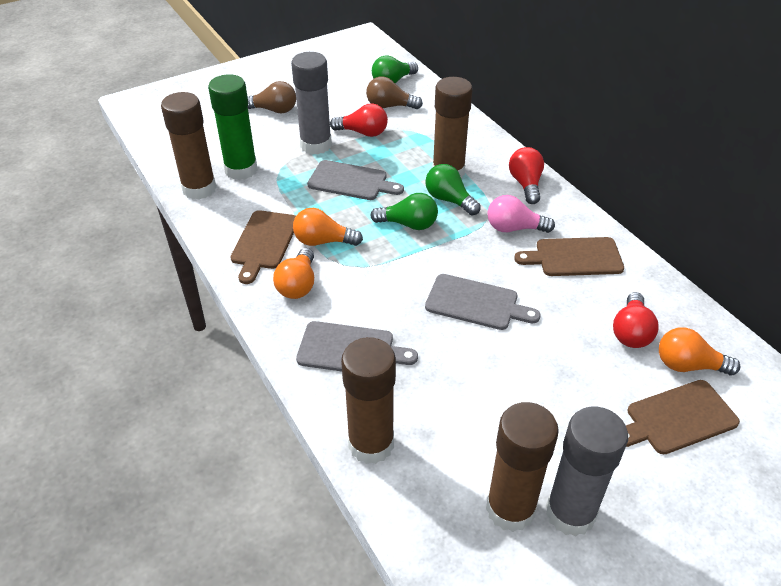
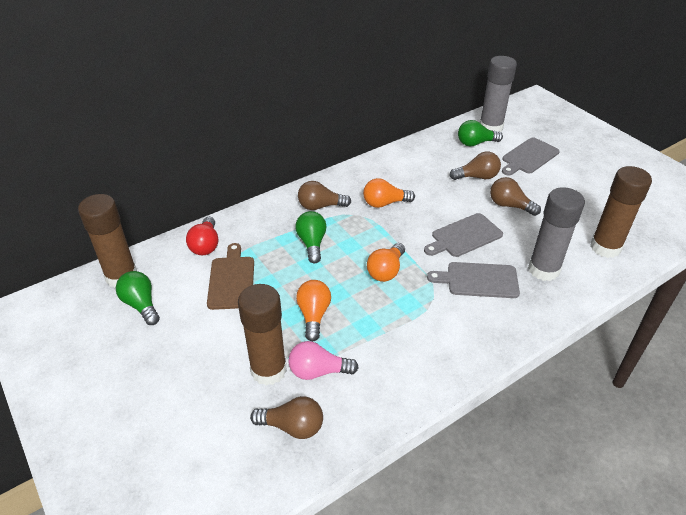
brown cutting board: [230,210,296,284] [514,237,624,276] [626,380,740,454] = 3 -> [207,243,254,310] = 1
brown glue stick: [161,92,216,200] [341,337,396,464] [432,77,473,179] [486,402,559,532] = 4 -> [78,194,137,288] [238,284,287,385] [590,166,652,258] = 3
brown light bulb: [247,81,296,113] [366,76,423,109] = 2 -> [250,396,323,439] [298,181,351,210] [450,151,501,180] [490,177,541,216] = 4
green glue stick: [208,74,258,180] = 1 -> none = 0
red light bulb: [330,104,388,137] [509,147,544,204] [613,292,659,348] = 3 -> [186,217,218,255] = 1

